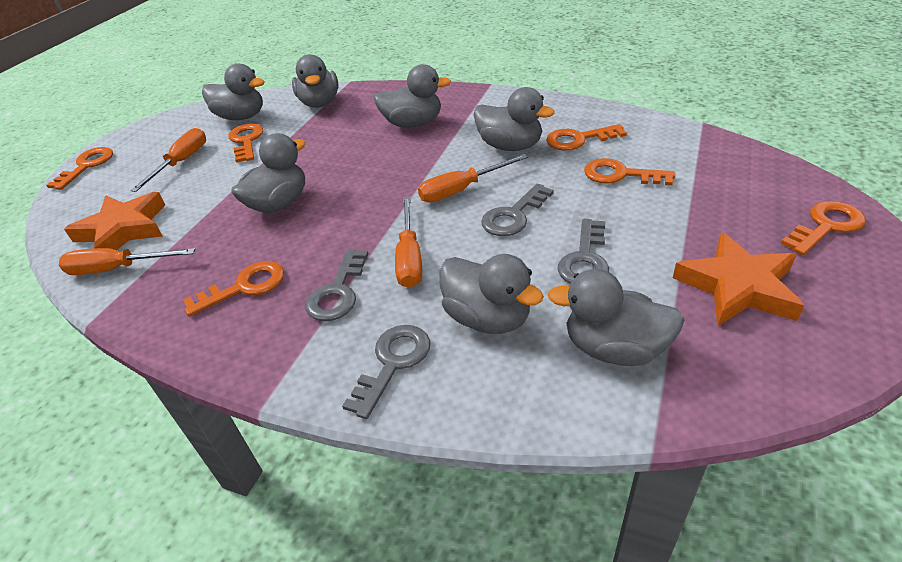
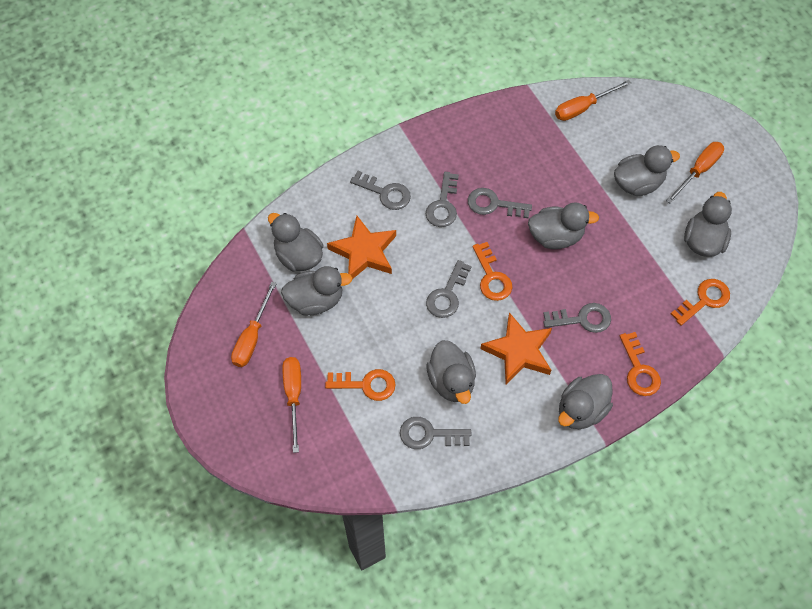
grey key: [305,249,368,321] [342,325,430,419] [481,184,554,236] [558,219,609,284] = 4 -> [350,171,411,210] [400,417,471,449] [426,172,459,227] [426,260,472,318] [468,188,532,218] [543,303,611,333] = 6
orange key: [46,147,113,190] [183,261,284,317] [228,124,263,163] [546,124,627,150] [584,158,675,186] [781,201,866,255] = 6 -> [325,369,396,401] [473,242,512,301] [620,332,661,396] [671,279,730,326] = 4

